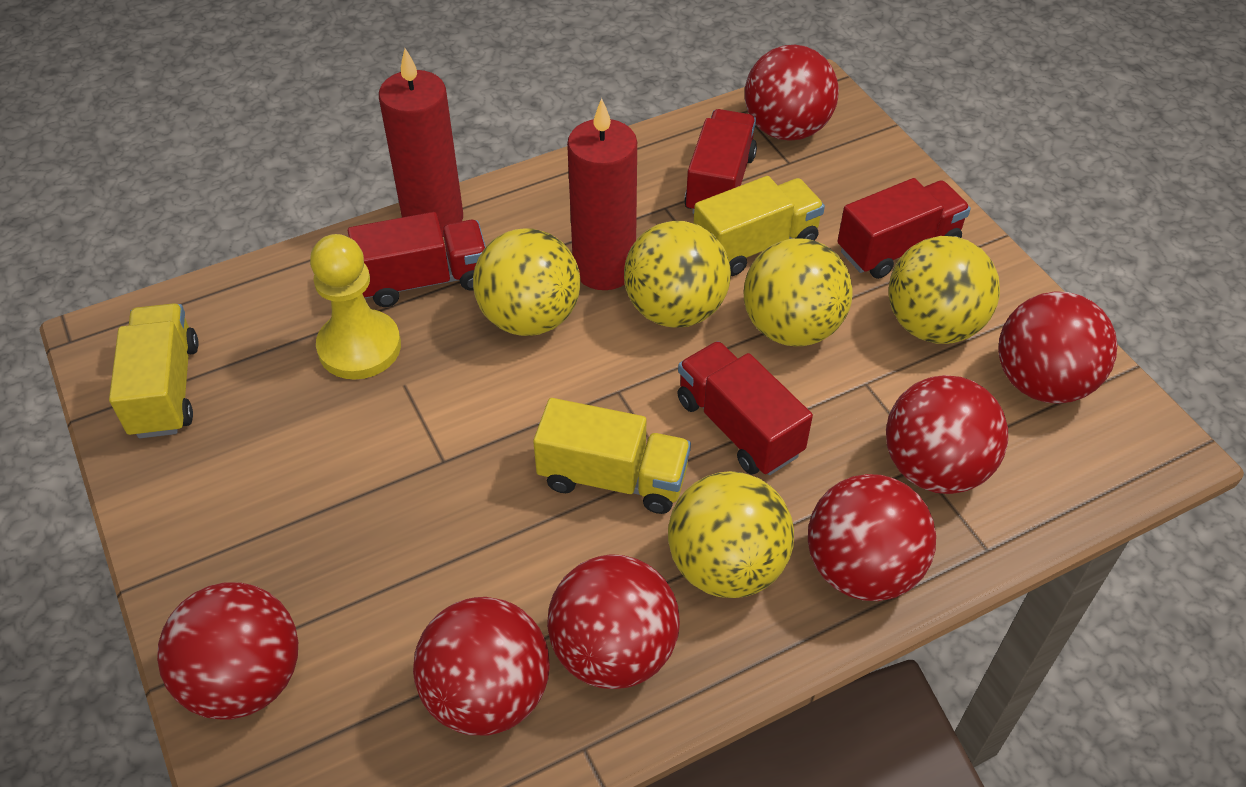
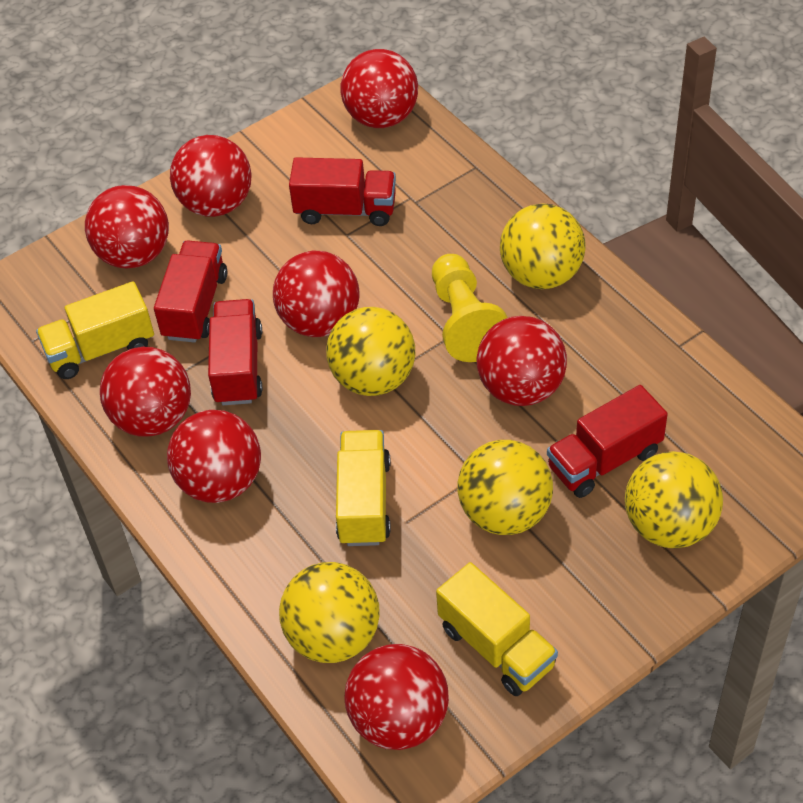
red ball: [157,582,298,720] [413,597,550,735] [547,554,680,689] [745,45,839,141] [808,474,936,601] [886,375,1008,494] [998,291,1117,404] = 7 -> [85,185,169,269] [100,347,191,437] [167,410,261,503] [170,135,252,217] [273,251,359,337] [341,49,418,128] [344,644,449,750] [477,316,567,406] = 8
red candle: [379,48,463,237] [567,98,637,290] = 2 -> none = 0

